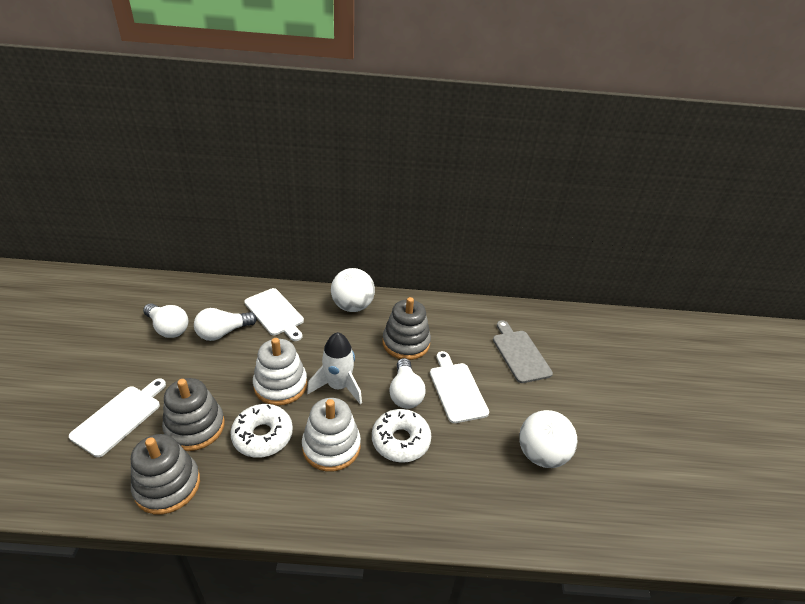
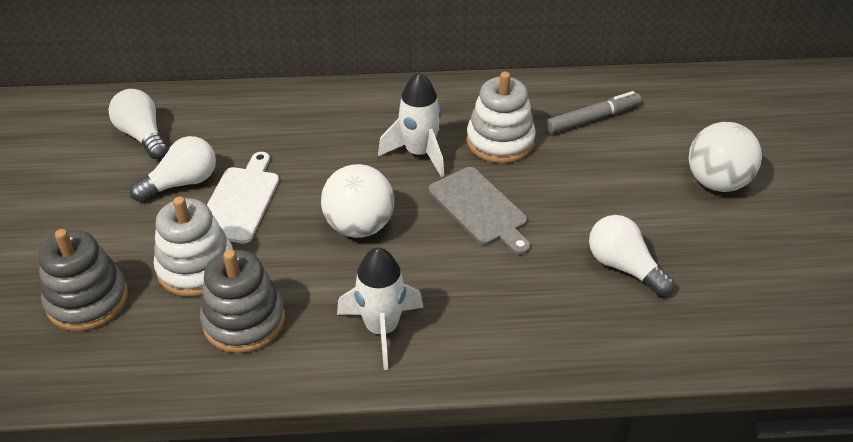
grey marker: none = 0 -> [546,91,641,134] = 1
grey stacking toy: [131,434,200,514] [162,378,225,451] [383,297,431,360] = 3 -> [38,229,128,331] [200,250,285,353] = 2
white cutting board: [69,379,166,457] [244,288,304,341] [430,351,489,423] = 3 -> [207,152,279,243] = 1
white donut: [231,404,293,458] [372,409,431,463] = 2 -> none = 0
white rocket: [307,332,362,405] = 1 -> [337,247,424,370] [378,72,444,178] = 2

